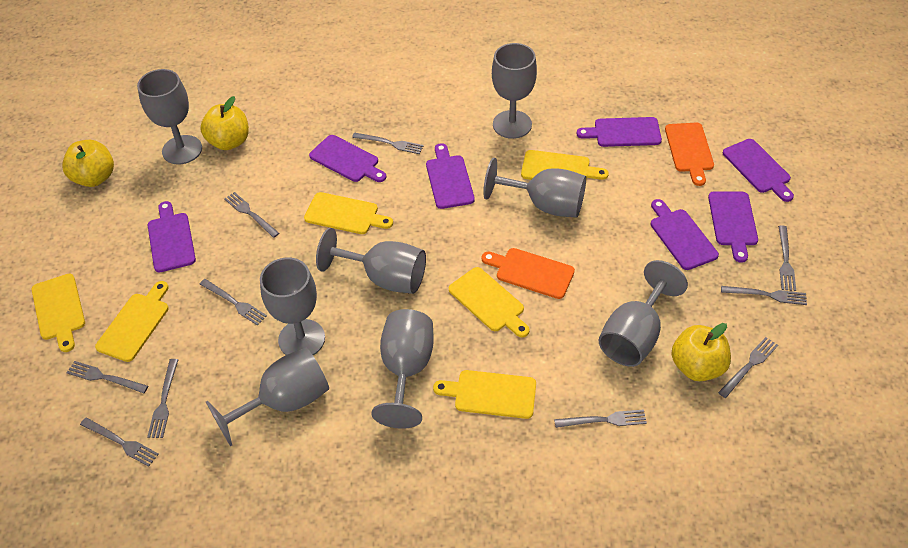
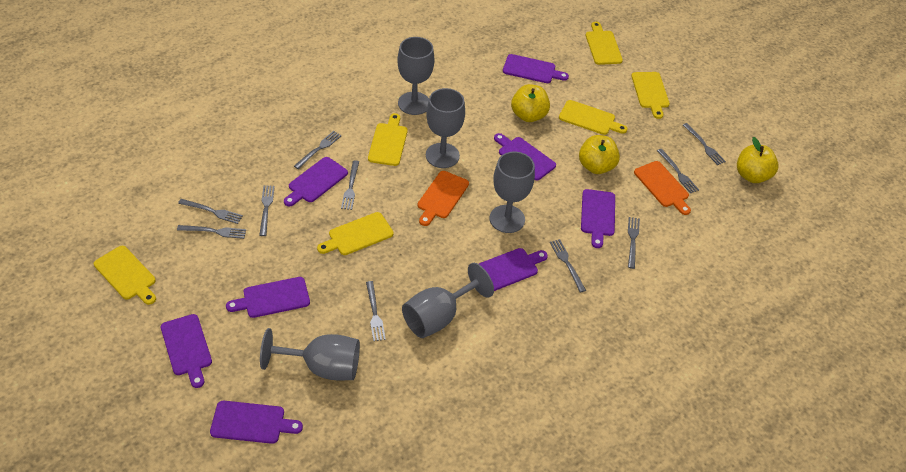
grey goblet: [137,69,202,165] [206,347,329,446] [260,258,325,355] [316,228,426,294] [371,309,434,429] [483,158,586,218] [492,43,537,139] [598,260,688,367] = 8 -> [260,328,360,380] [397,37,434,115] [402,263,494,338] [426,88,465,168] [490,152,535,233] = 5
purple cutting board: [148,201,196,272] [309,135,386,182] [426,143,475,209] [576,117,662,147] [650,199,719,270] [708,192,758,263] [723,139,794,202] = 7 -> [161,314,212,388] [210,401,303,444] [226,277,310,318] [284,157,348,207] [479,248,548,291] [494,133,556,180] [503,54,569,83] [581,189,615,248] = 8

